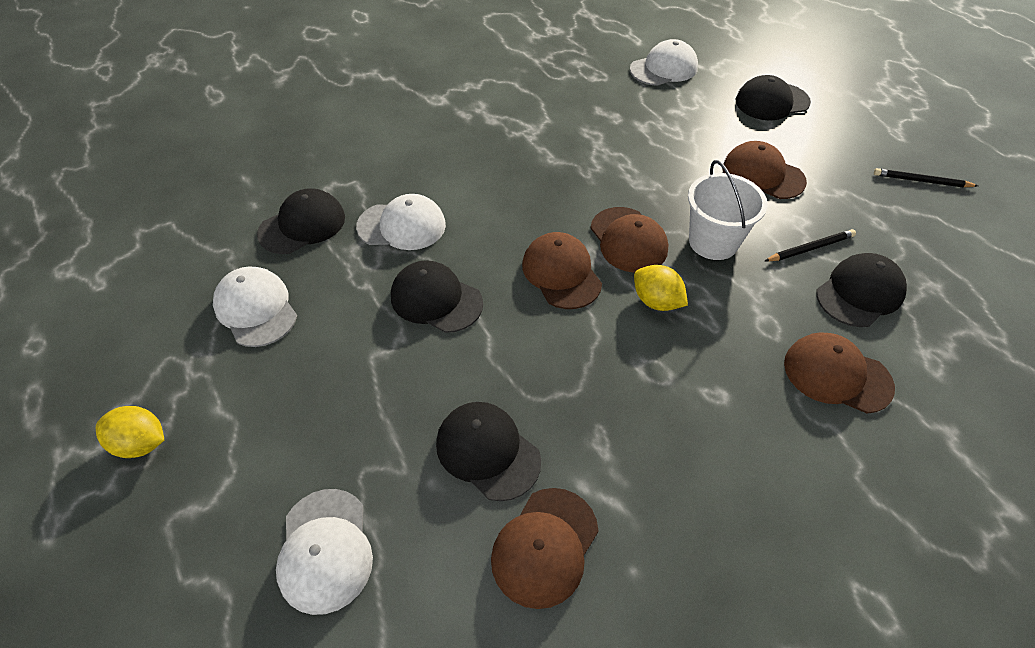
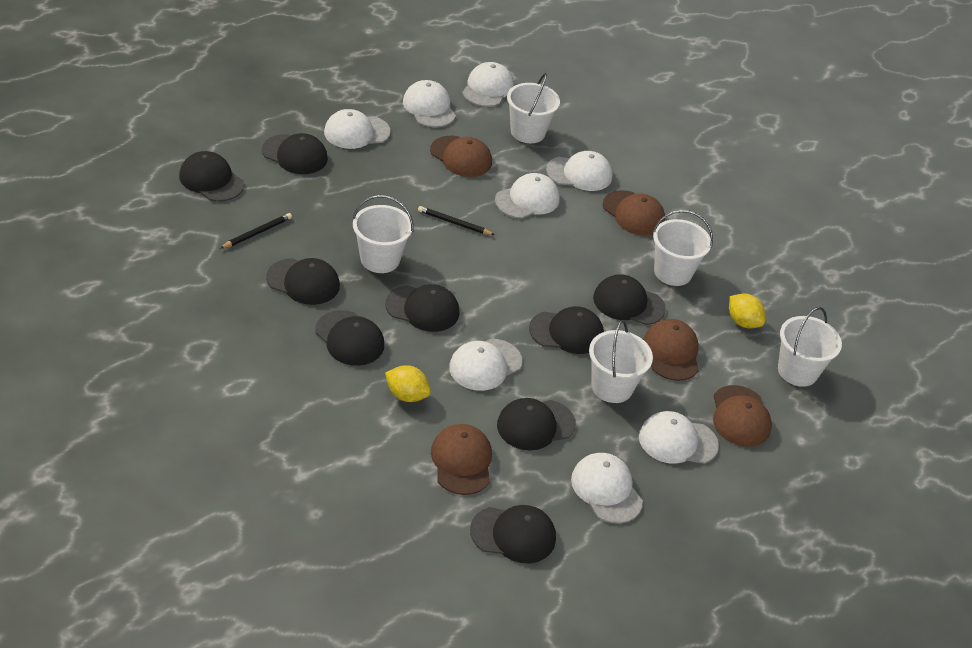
black cap: [257,188,345,254] [391,260,483,333] [436,402,541,501] [736,75,811,121] [816,253,907,327] = 5 -> [179,151,244,202] [262,133,328,174] [266,258,340,305] [315,310,384,366] [385,284,459,332] [470,505,556,563] [497,398,576,451] [529,306,604,354] [593,274,666,325] = 9
white bucket: [688,160,768,260] = 1 -> [353,195,413,273] [507,73,560,143] [589,320,653,403] [653,210,713,286] [778,307,842,387] = 5
white cap: [213,267,297,347] [276,489,373,615] [356,194,446,250] [630,39,698,86] = 4 -> [324,109,391,149] [403,80,456,128] [449,339,522,391] [462,62,514,107] [495,173,560,219] [546,151,613,191] [571,453,643,524] [639,411,719,464] = 8

